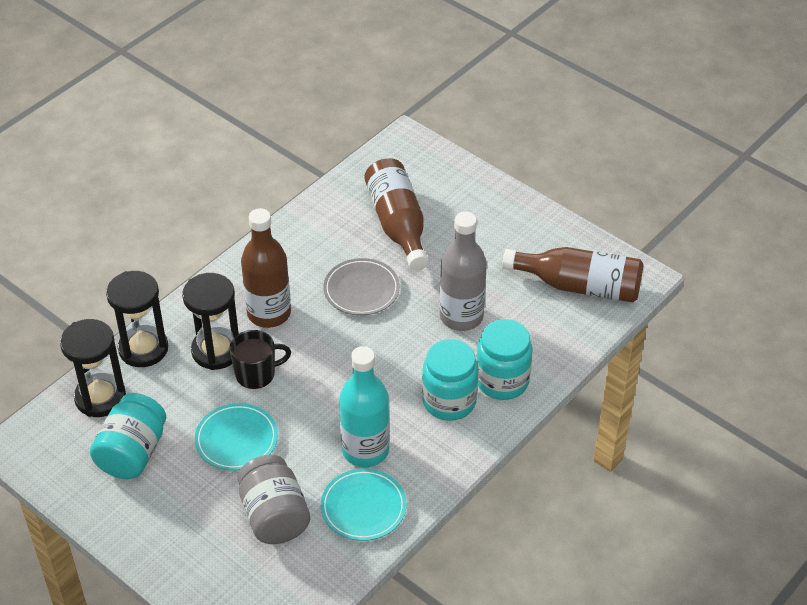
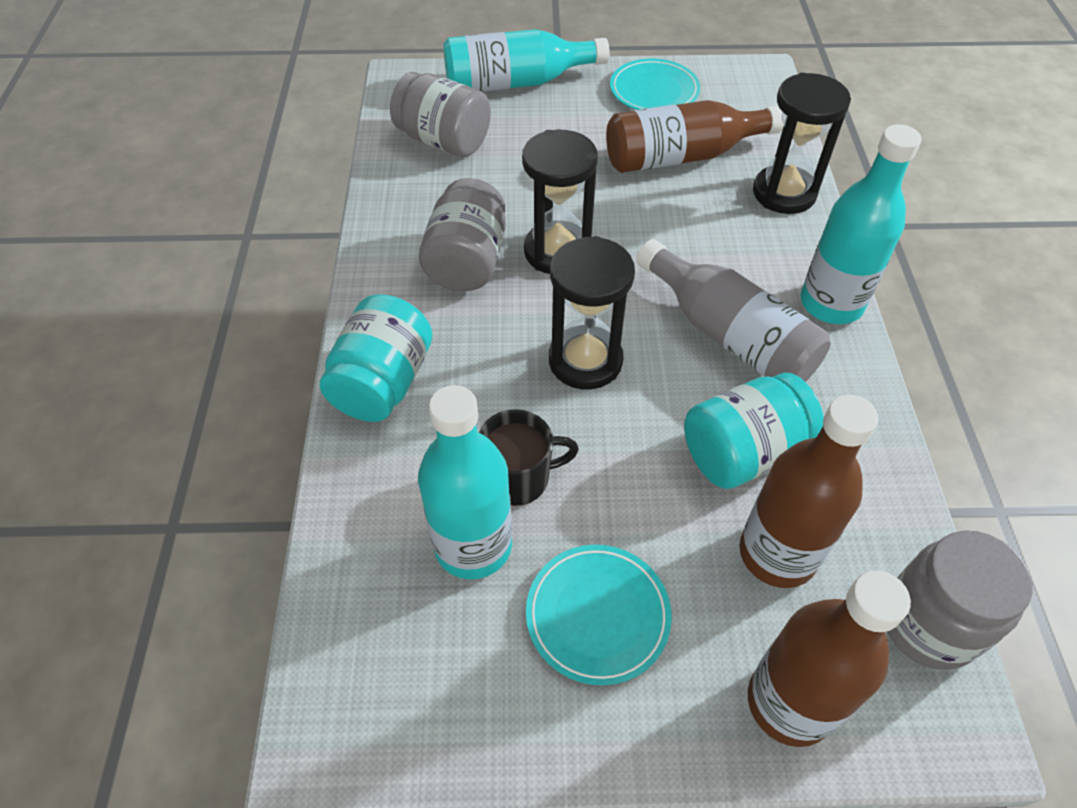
grey jar: [238,454,310,544] = 1 -> [390,72,491,157] [419,178,506,291] [887,530,1032,670] = 3
grey plate: [323,258,400,315] = 1 -> none = 0
turquoise bottle: [339,346,390,467] = 1 -> [418,385,512,579] [443,29,610,92] [801,124,922,324] = 3
turquoise jar: [90,393,166,479] [422,339,478,421] [476,319,533,400] = 3 -> [320,294,433,422] [684,372,824,489] = 2

